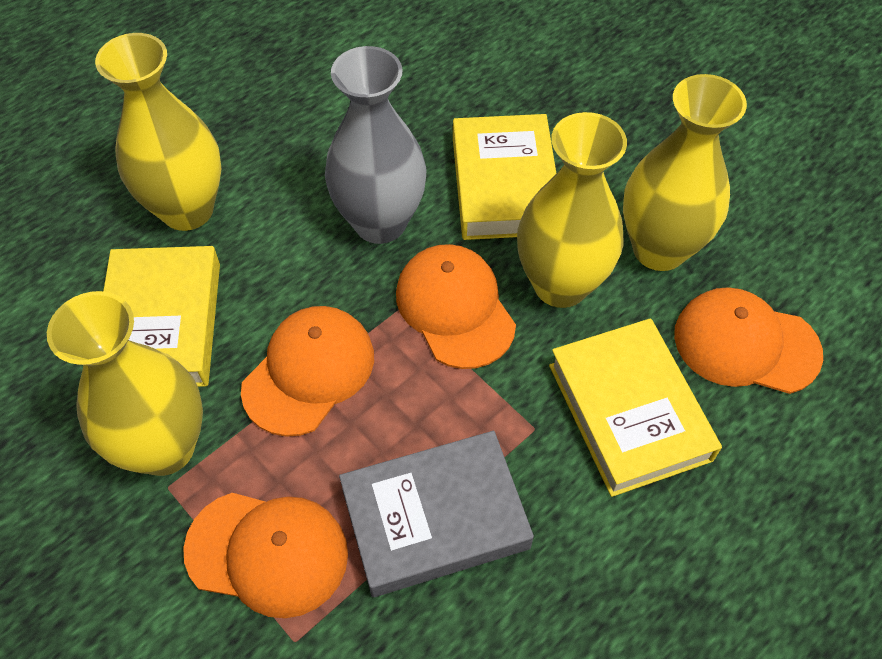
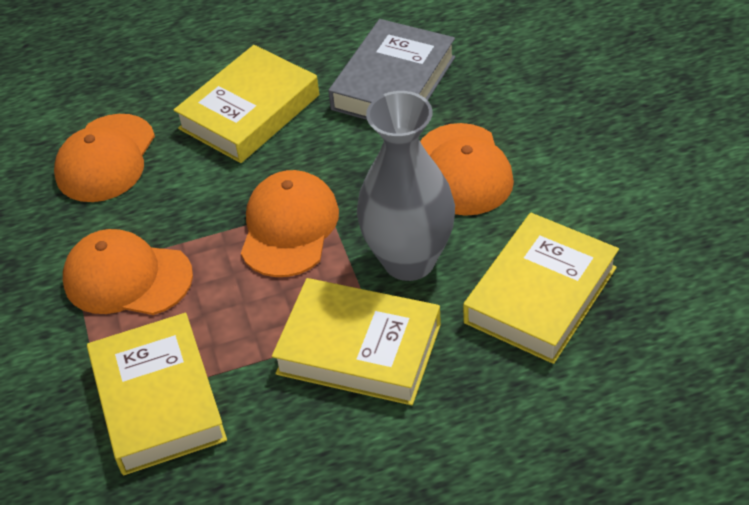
yellow book: [103,246,220,387] [453,114,557,240] [549,318,722,497] = 3 -> [87,313,227,475] [174,45,319,163] [272,278,441,405] [463,213,619,364] = 4
yellow vase: [47,291,203,476] [95,33,221,231] [517,112,627,308] [623,74,747,271] = 4 -> none = 0

